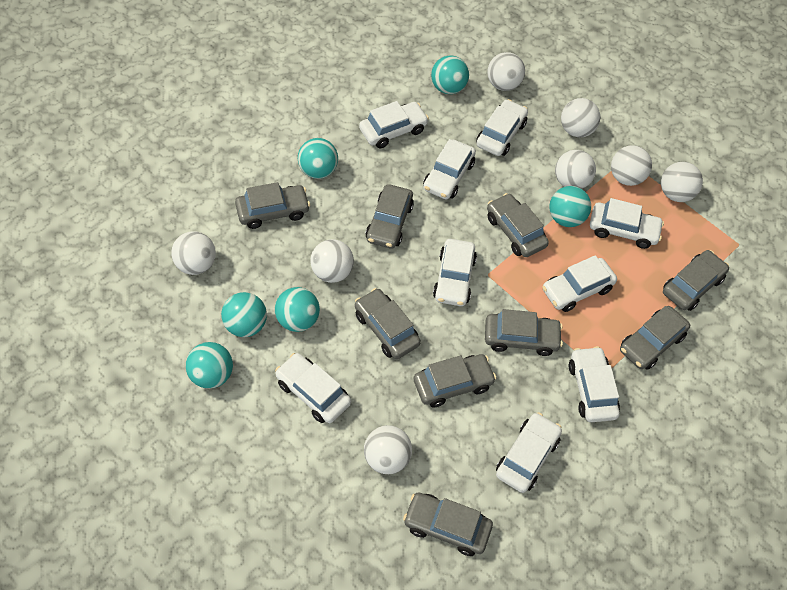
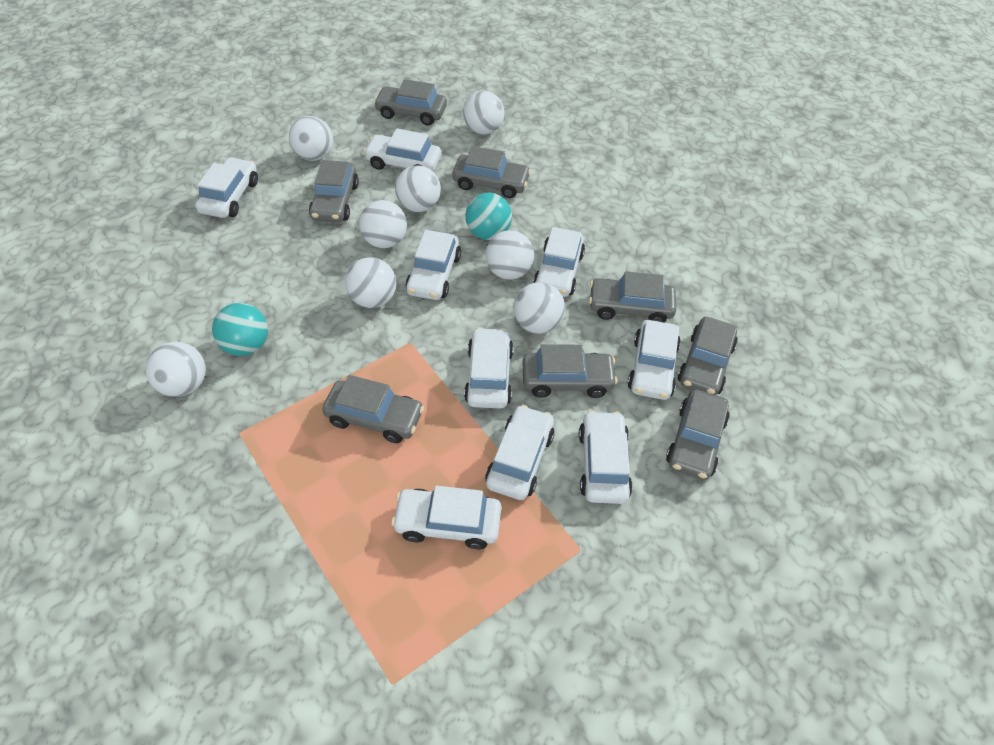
grey car: [235,182,310,229] [355,288,421,359] [366,184,414,248] [403,493,493,556] [414,354,496,408] [485,309,563,356] [487,193,549,257] [620,306,690,370] [663,250,729,311] = 9 -> [309,160,359,222] [322,375,424,443] [374,79,447,125] [452,146,531,198] [522,344,617,398] [589,271,676,323] [666,389,730,480] [678,316,738,395] = 8
turquoise ball: [186,342,233,389] [221,292,267,337] [275,287,320,332] [298,138,338,179] [431,55,469,94] [549,186,591,227] = 6 -> [212,303,268,356] [465,193,512,240] = 2

